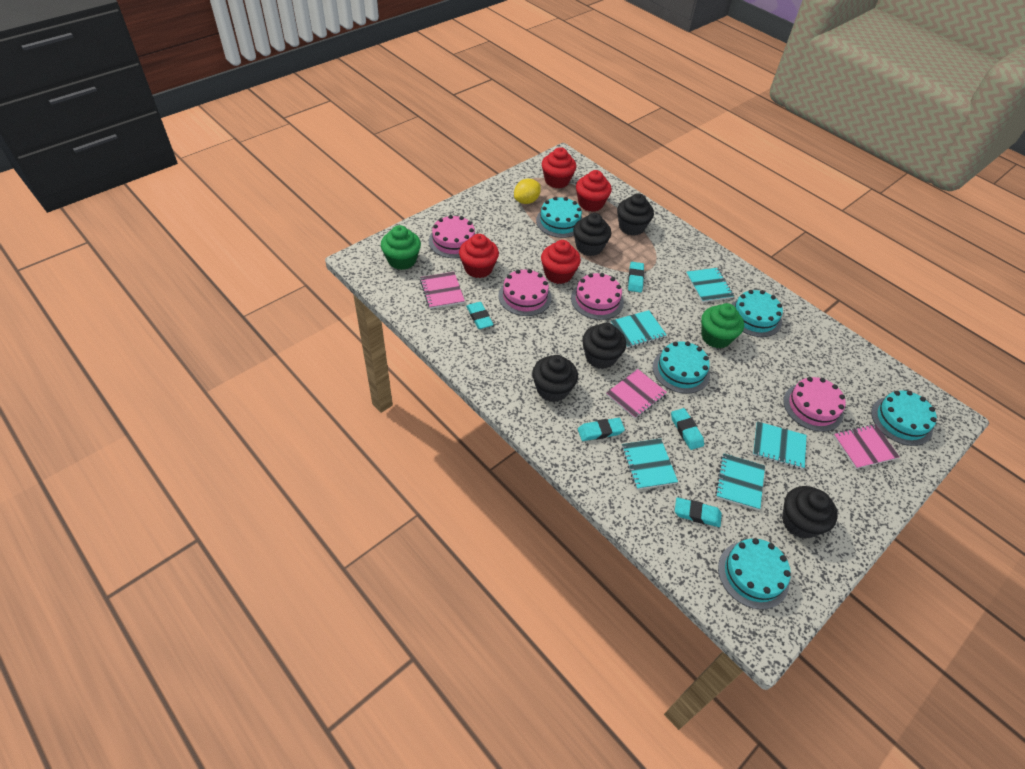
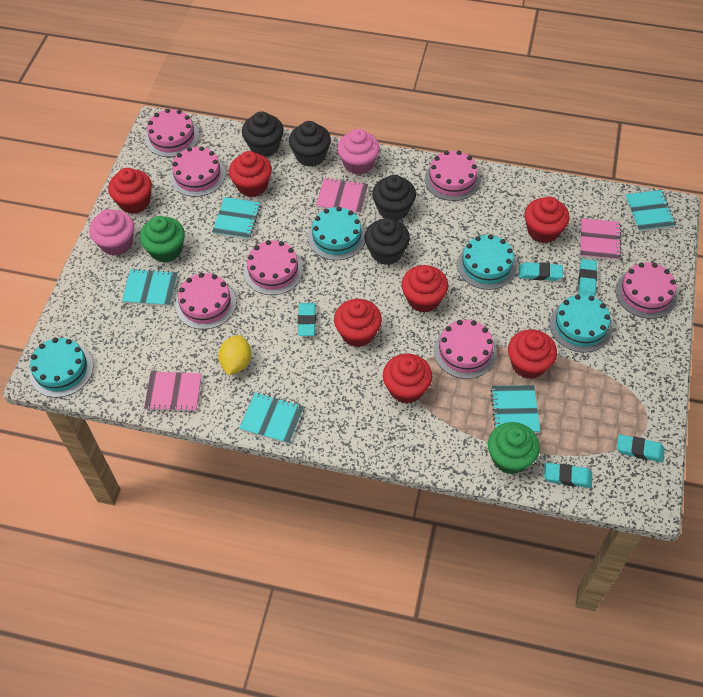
black cupcake: [532,355,578,402] [573,213,611,256] [582,323,626,369] [617,193,654,236] [782,486,838,539] = 5 -> [242,111,284,157] [289,121,331,167] [365,218,410,265] [372,175,416,221] = 4
pink cake: [429,215,476,258] [498,269,552,316] [571,273,624,320] [783,377,846,432] = 4 -> [145,109,199,157] [170,146,226,197] [175,273,236,329] [244,240,303,295] [425,150,481,201] [434,320,497,379] [616,262,677,319] = 7
pink cupcake: none = 0 -> [89,209,134,256] [337,129,380,175] = 2
red cupcake: [459,234,499,278] [541,240,581,284] [542,147,576,188] [576,170,612,212] = 4 -> [108,168,152,214] [229,151,272,197] [334,299,382,347] [383,354,432,404] [401,265,448,313] [508,329,557,379] [525,197,570,243] = 7
turquoise cake: [536,197,583,238] [653,341,710,394] [718,538,791,609] [732,290,783,337] [871,391,937,446] = 5 -> [30,338,93,397] [308,207,365,260] [457,234,517,290] [550,294,612,353] = 4

